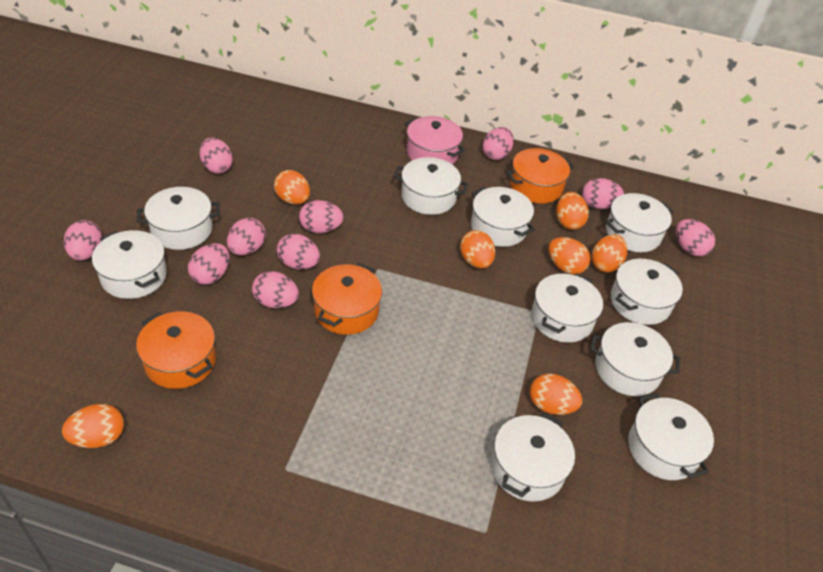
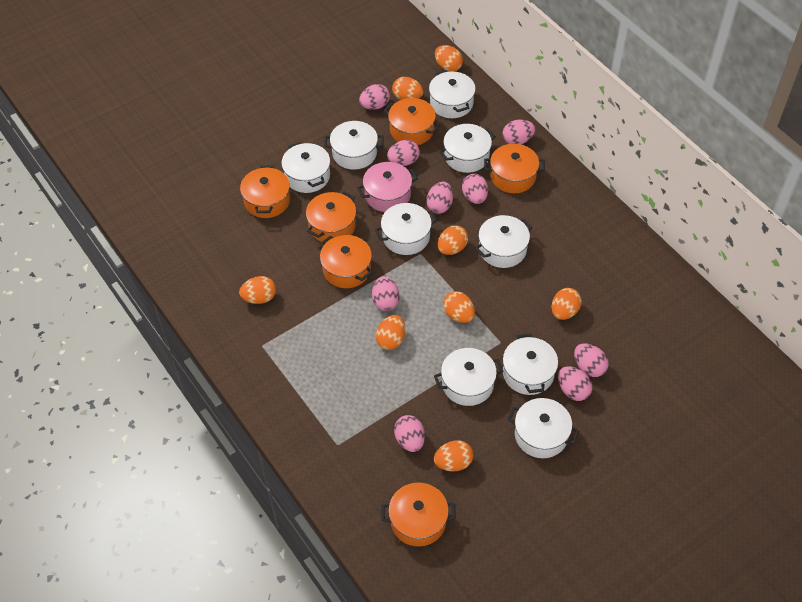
orange egg: [62,404,124,448] [274,170,310,204] [460,230,495,268] [530,374,582,415] [549,237,590,274] [556,192,589,230] [591,234,627,272] = 7 -> [239,276,276,304] [376,315,405,350] [392,77,423,100] [434,440,473,471] [435,45,463,72] [438,225,468,255] [443,291,475,323] [552,288,582,320] = 8
orange pot: [136,311,216,389] [312,263,382,335] [506,148,574,204] = 3 -> [240,165,290,218] [306,191,356,243] [320,235,372,288] [382,483,456,547] [384,98,440,145] [484,144,545,193] = 6
pink egg: [64,220,102,260] [188,243,230,285] [199,138,233,174] [227,218,266,255] [252,271,299,308] [277,234,320,269] [299,200,343,233] [483,127,514,160] [582,178,624,209] [676,219,715,256] = 10 -> [359,84,390,110] [372,276,400,311] [387,140,420,166] [394,415,425,452] [426,182,453,214] [462,174,488,204] [503,120,535,144] [558,366,592,401] [574,344,609,377] = 9
white pot: [92,230,167,299] [137,187,220,250] [394,157,468,215] [471,187,535,247] [491,413,575,502] [531,273,603,343] [591,322,680,396] [606,193,673,252] [611,259,683,325] [628,393,714,480] = 10 -> [281,142,330,193] [324,121,384,170] [375,203,437,255] [429,70,476,118] [434,348,503,406] [439,124,496,173] [475,215,533,268] [503,333,558,395] [507,398,579,458] = 9

